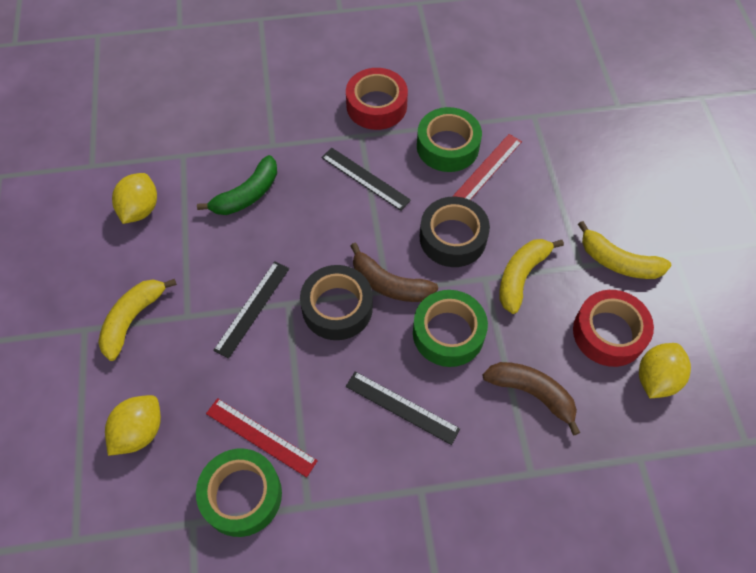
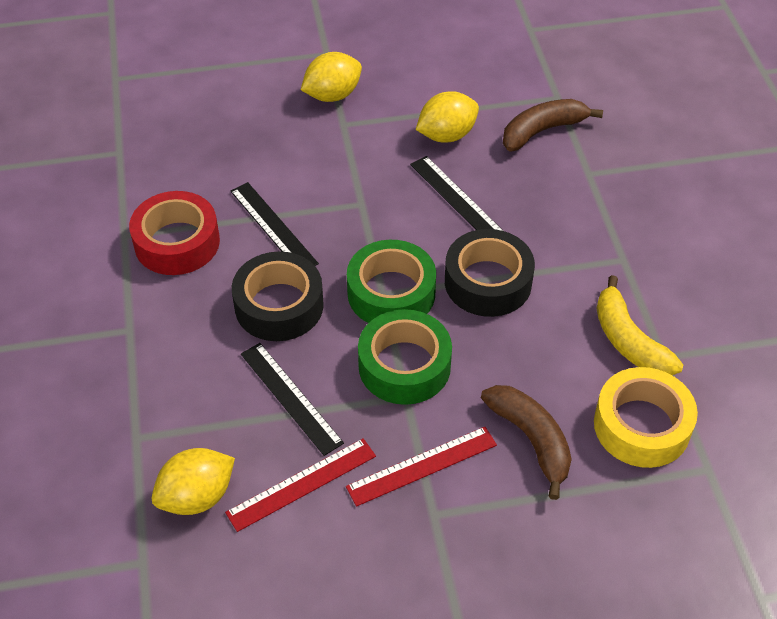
green banana: [197,155,277,215] = 1 -> none = 0
green tape: [196,449,282,537] [413,290,488,367] [417,107,482,172] = 3 -> [347,240,436,323] [358,309,452,405] = 2
red tape: [346,68,408,130] [573,290,654,367] = 2 -> [129,191,220,275] = 1
yellow banana: [98,279,177,361] [499,239,564,314] [578,221,672,279] = 3 -> [596,275,683,375] = 1
yellow tape: none = 0 -> [594,367,698,468] = 1

